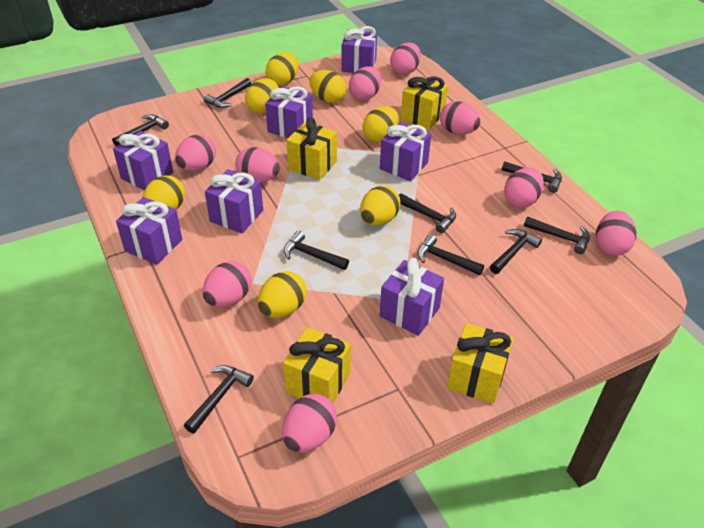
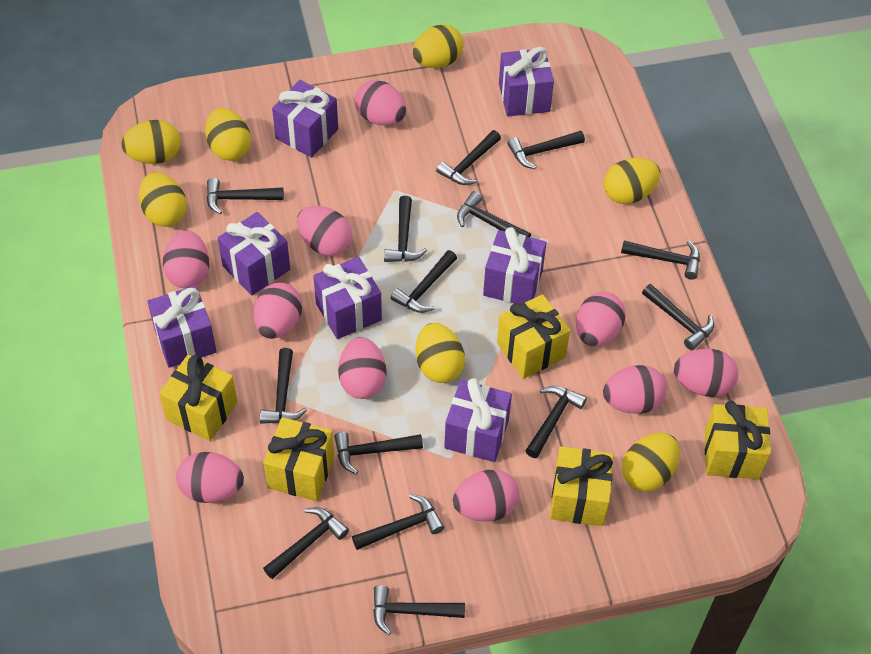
black hammer: [112,114,169,146] [184,365,254,434] [204,78,252,108] [284,231,349,270] [399,193,456,233] [417,234,484,275] [490,229,542,274] [502,161,562,193] [524,217,590,254] = 9 -> [207,178,284,214] [260,348,307,424] [263,507,349,579] [334,432,423,475] [352,494,444,550] [373,585,465,635] [384,196,427,262] [391,250,457,313] [436,130,501,185] [457,191,531,237] [507,131,585,169] [525,386,587,458] [621,241,700,280] [642,284,714,350] = 14
pink egg: [175,134,216,171] [202,261,251,307] [235,147,280,183] [282,393,337,452] [349,66,381,101] [390,42,421,75] [440,101,480,135] [504,167,544,208] [596,211,637,256] = 9 -> [163,231,209,289] [176,452,244,503] [253,283,302,339] [297,206,352,256] [338,337,386,399] [355,80,406,125] [453,470,519,522] [576,292,626,347] [603,365,667,414] [674,349,739,397] = 10
yellow gift: [283,327,351,403] [286,117,337,180] [401,76,448,129] [447,323,513,404] = 4 -> [159,355,238,441] [263,417,334,501] [497,294,570,379] [550,446,614,526] [705,401,771,479] = 5

